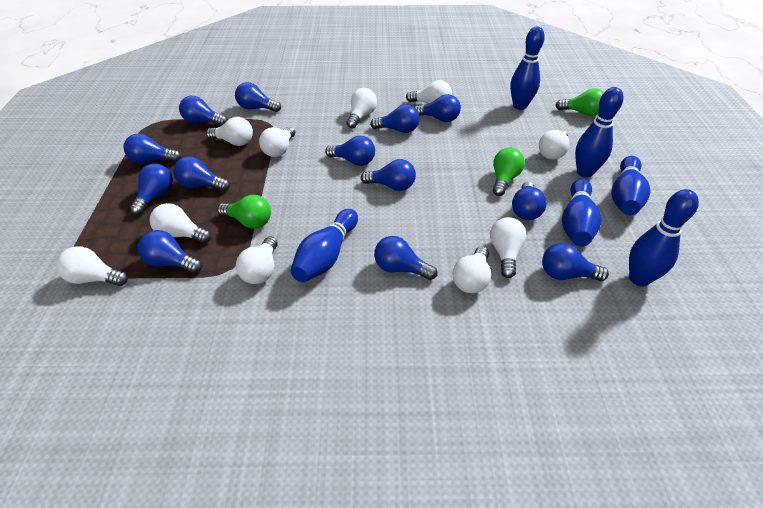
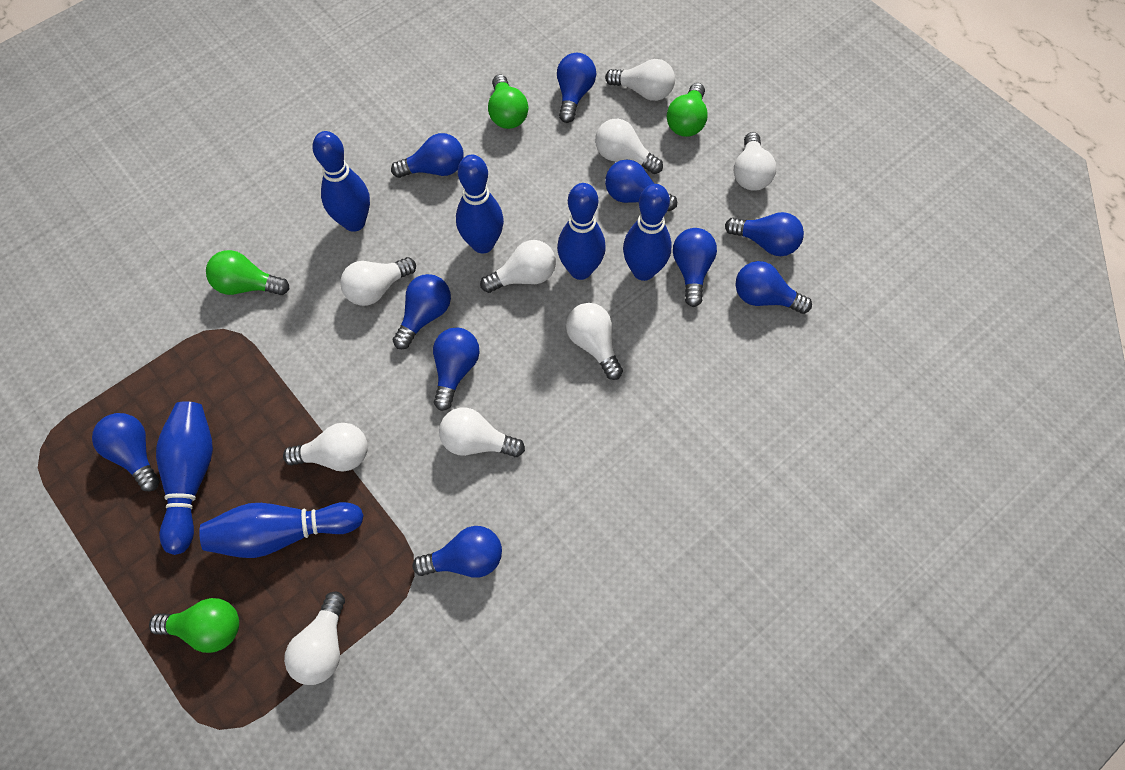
blue light bulb: [124,133,181,164] [130,163,173,215] [138,230,202,273] [173,156,230,191] [179,96,228,126] [235,82,281,112] [325,136,375,166] [361,159,416,191] [370,105,420,133] [374,236,438,280] [414,94,461,122] [512,181,547,220] [542,243,609,281] = 13 -> [92,413,160,491] [391,133,464,178] [393,274,451,349] [412,526,502,578] [433,327,480,411] [557,53,596,123] [605,159,677,211] [673,228,717,307] [725,212,804,256] [735,261,812,314] = 10
green light bulb: [217,195,271,229] [493,148,525,196] [555,89,604,116] = 3 -> [149,598,239,653] [206,250,290,295] [488,74,528,129] [667,83,708,137] = 4
white light bulb: [56,246,128,286] [150,203,211,243] [206,117,253,146] [236,237,278,284] [259,127,295,157] [346,88,377,128] [406,80,452,104] [453,246,491,293] [490,217,526,278] [539,130,569,160] = 10 -> [283,423,368,471] [284,591,345,685] [340,257,416,306] [439,408,525,457] [480,240,556,293] [566,303,623,380] [595,119,663,174] [605,59,675,101] [734,132,776,191] = 9

